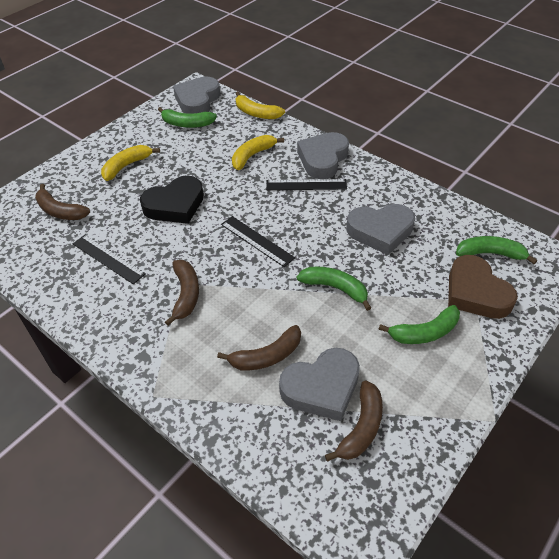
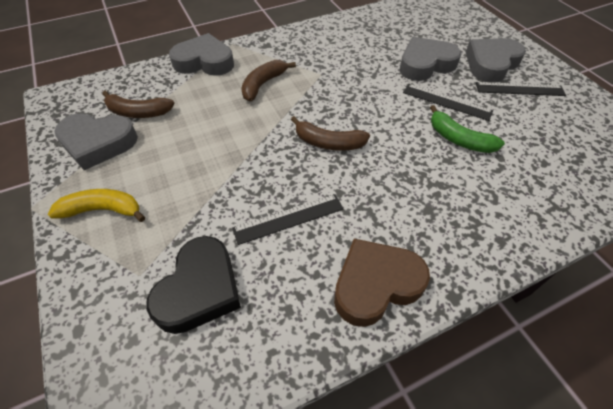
brown banana: [35,184,90,220] [165,260,199,326] [217,325,301,370] [325,381,383,462] = 4 -> [102,91,175,118] [241,60,296,101] [291,116,370,151] = 3
green banana: [158,107,217,128] [297,267,371,311] [379,305,460,344] [456,236,537,264] = 4 -> [430,105,505,153] = 1
yellow banana: [101,145,160,181] [232,135,284,170] [235,92,285,119] = 3 -> [48,189,145,222] = 1

